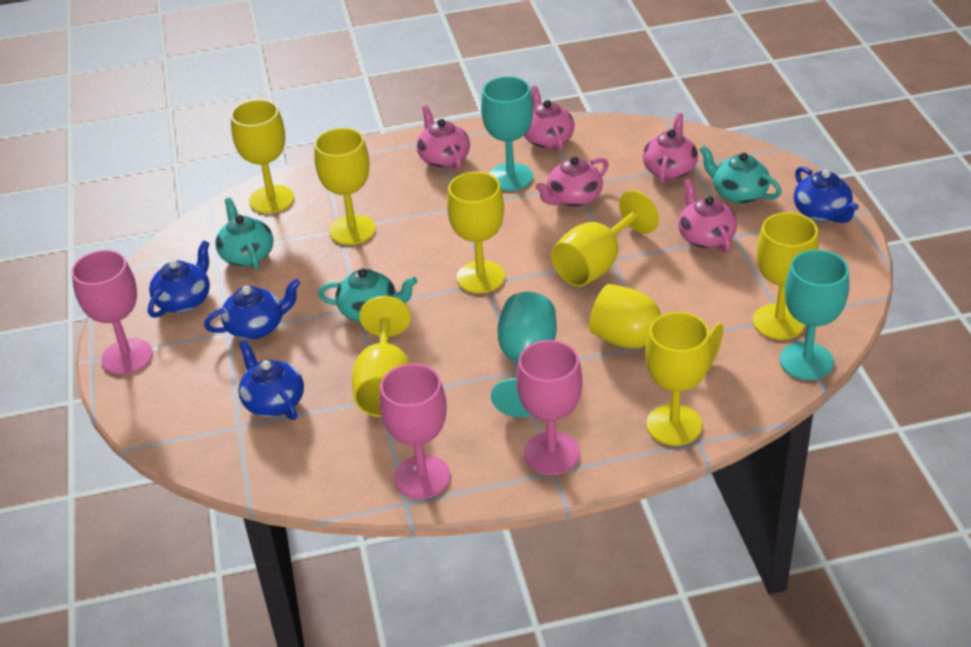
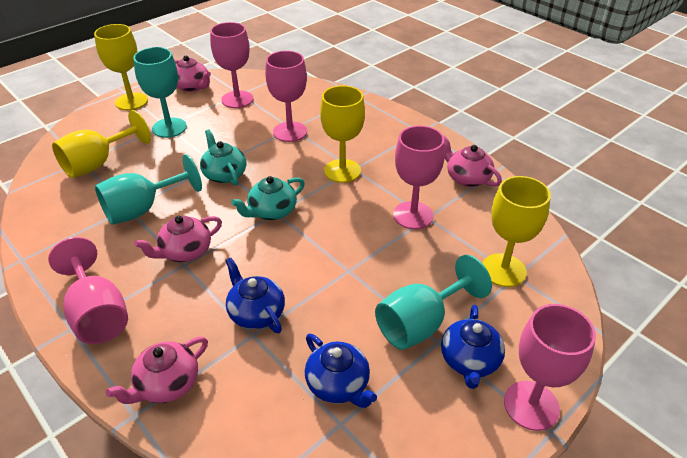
blue teapot: [148,240,210,318] [204,279,300,340] [238,340,304,420] [794,166,859,223] = 4 -> [225,258,285,333] [305,334,377,408] [441,305,505,389] = 3
pink goblet: [71,250,153,375] [379,363,450,499] [516,340,583,475] = 3 -> [48,237,128,344] [210,22,254,108] [265,51,307,142] [393,126,445,229] [504,304,596,431] = 5
pink teapot: [417,105,470,170] [524,86,574,152] [535,156,609,207] [643,113,698,184] [678,179,737,253] = 5 -> [106,337,208,404] [134,216,222,262] [174,56,211,92] [444,136,502,187] = 4
turquoise teapot: [215,198,273,270] [318,268,417,322] [700,146,782,204] = 3 -> [200,129,246,185] [231,176,305,220] = 2
yellow goblet: [231,99,294,214] [314,128,376,245] [352,296,411,417] [447,172,505,294] [551,190,659,287] [589,284,723,370] [645,312,711,446] [753,212,819,340] = 8 -> [52,110,151,178] [94,24,148,110] [320,85,365,183] [482,176,551,287] = 4

